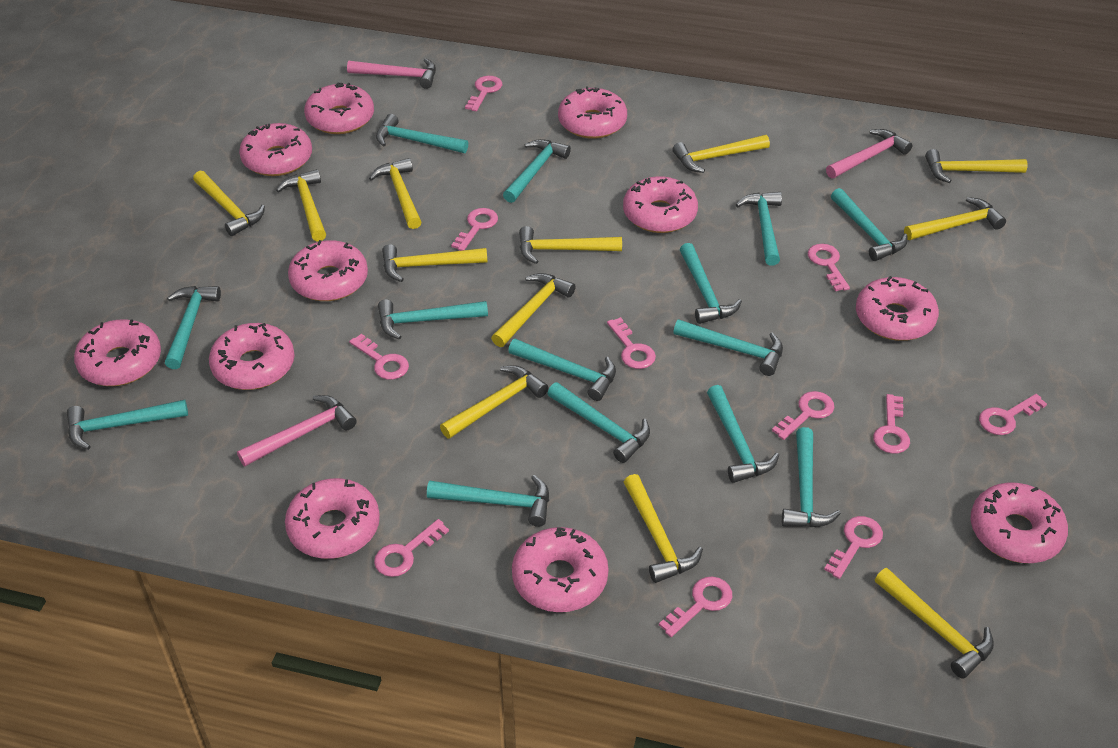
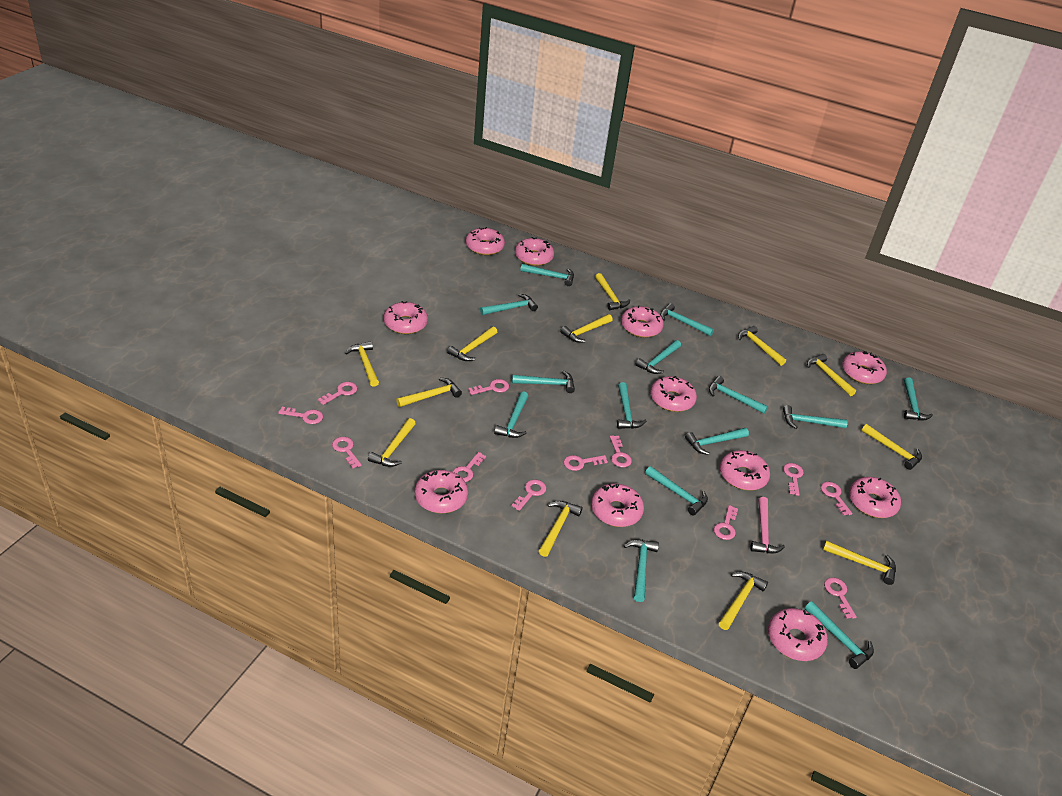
pink hammer: [237,395,357,466] [347,58,436,89] [826,129,912,178] = 3 -> [750,497,785,553] = 1
pink key: [349,334,409,380] [374,519,449,577] [451,208,498,251] [465,76,502,112] [607,317,656,369] [659,577,732,637] [772,391,834,440] [808,244,850,291] [824,516,883,579] [873,394,910,454] [979,394,1047,435] = 11 -> [278,407,323,424] [318,382,357,405] [332,437,362,469] [452,452,486,482] [468,379,509,395] [512,480,546,511] [564,455,608,471] [610,436,632,467] [714,505,738,540] [783,463,804,496] [821,482,852,516] [824,577,857,619] = 12

